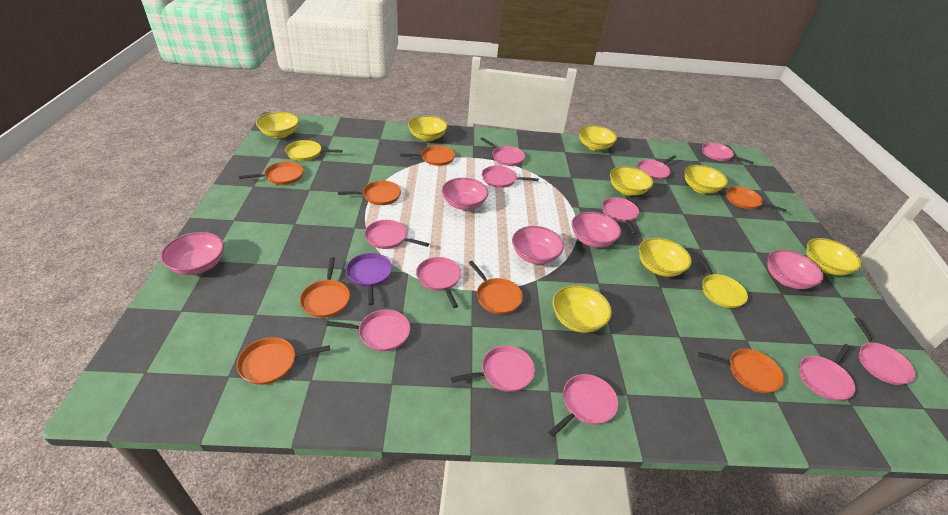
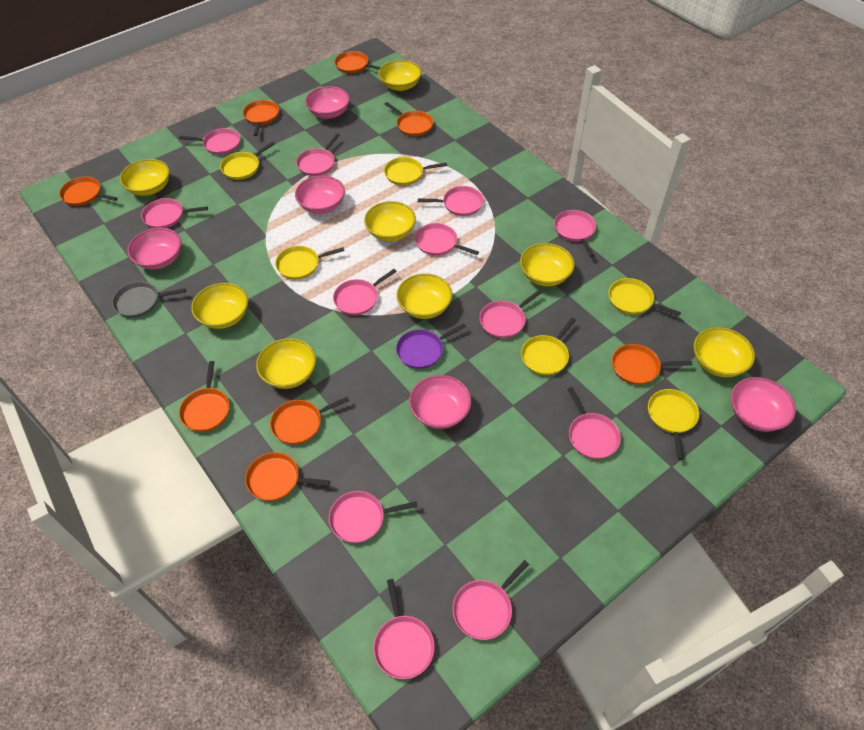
grey pan: none = 0 -> [112,281,186,318] = 1
yellow pan: [285,140,342,161] [696,254,748,308] = 2 -> [220,142,275,180] [275,246,345,279] [384,157,447,185] [521,318,576,375] [608,278,681,316] [648,389,699,460] = 6

